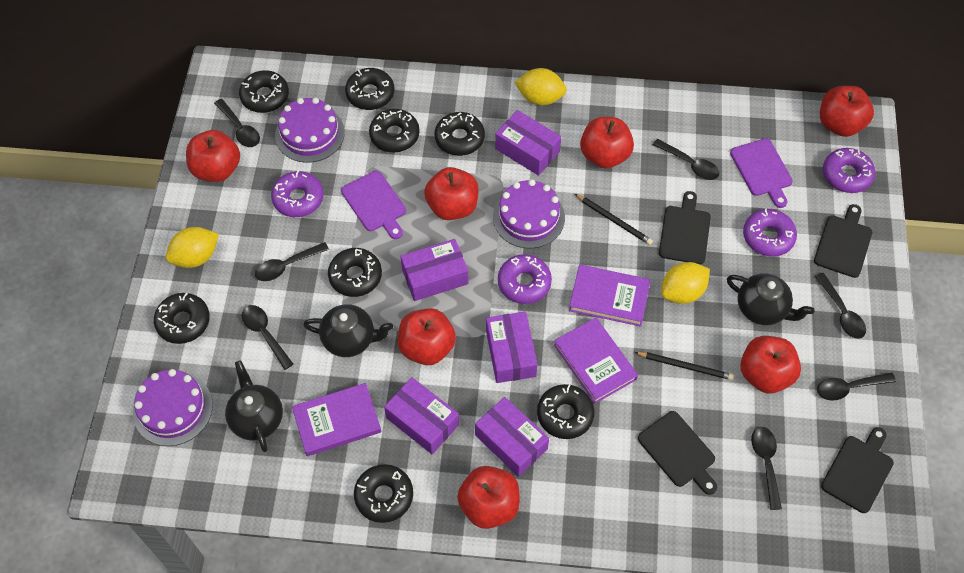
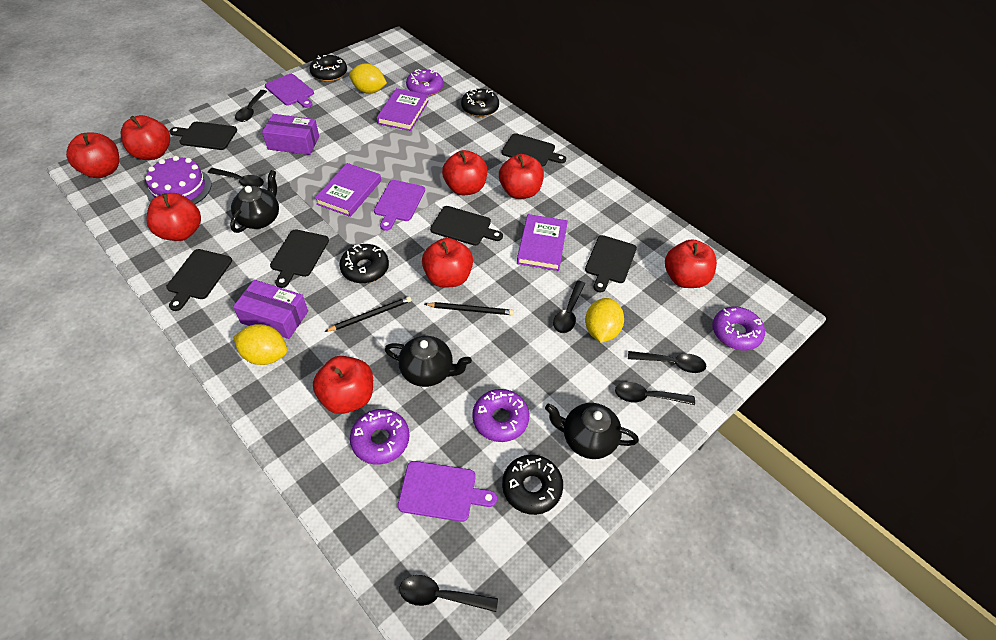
black cutting board: [638,411,717,495] [659,191,711,264] [814,204,872,278] [821,427,894,513] = 4 -> [166,249,232,311] [169,122,237,150] [270,229,329,288] [430,206,503,246] [501,133,566,166] [585,235,637,292] = 6
black donut: [154,293,210,344] [239,70,289,113] [328,248,382,297] [345,68,395,110] [354,464,413,523] [369,109,420,153] [435,112,485,156] [537,384,595,439] = 8 -> [310,55,347,82] [340,244,389,283] [461,89,499,117] [502,455,563,515] = 4
black spoon: [214,99,260,147] [242,305,293,370] [255,242,329,281] [653,139,719,180] [751,427,782,510] [815,273,866,339] [817,372,896,401] = 7 -> [208,168,264,188] [235,90,267,122] [399,575,498,612] [553,280,585,333] [615,382,695,405] [628,351,706,373] = 6
purple box: [384,377,459,454] [400,239,469,301] [475,397,549,477] [486,312,538,383] [495,110,561,176] = 5 -> [233,280,308,339] [262,114,319,155] = 2
purple cake: [133,369,213,446] [275,98,345,163] [493,179,565,249] = 3 -> [145,156,212,204] = 1
purple cutting board: [341,170,406,239] [730,139,793,208] = 2 -> [265,74,314,108] [374,180,425,231] [398,461,497,522] = 3
red apple: [186,130,240,182] [398,308,456,365] [424,167,479,220] [457,466,520,529] [580,117,634,168] [740,336,801,393] [820,86,874,137] = 7 -> [66,133,119,178] [121,115,170,160] [147,193,201,241] [313,356,373,414] [422,238,473,288] [442,150,487,195] [499,154,544,199] [665,239,717,288] = 8

